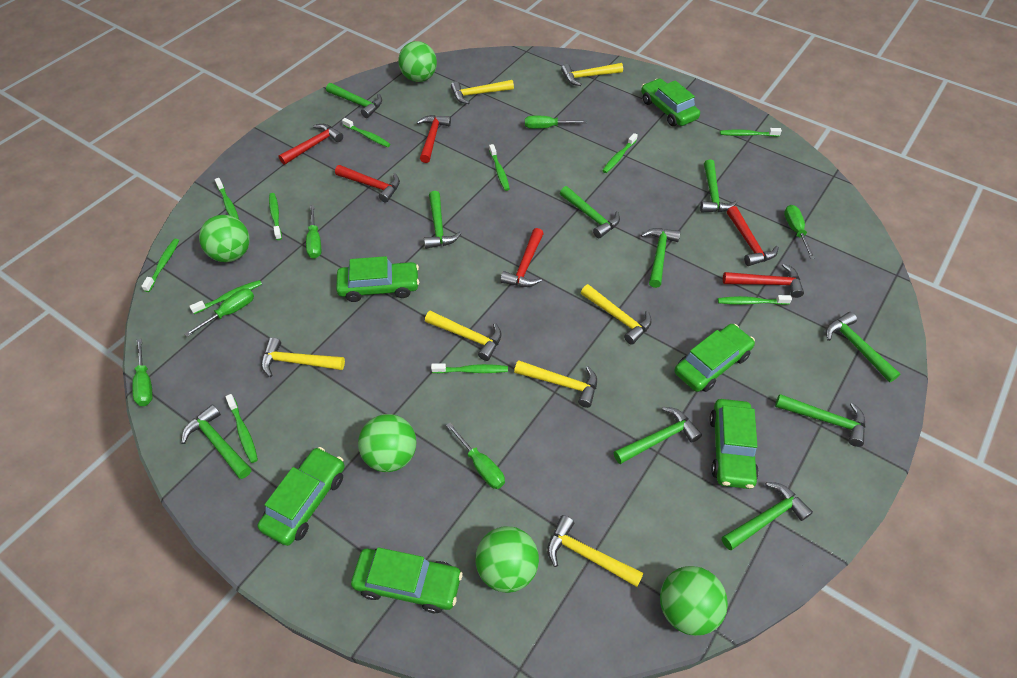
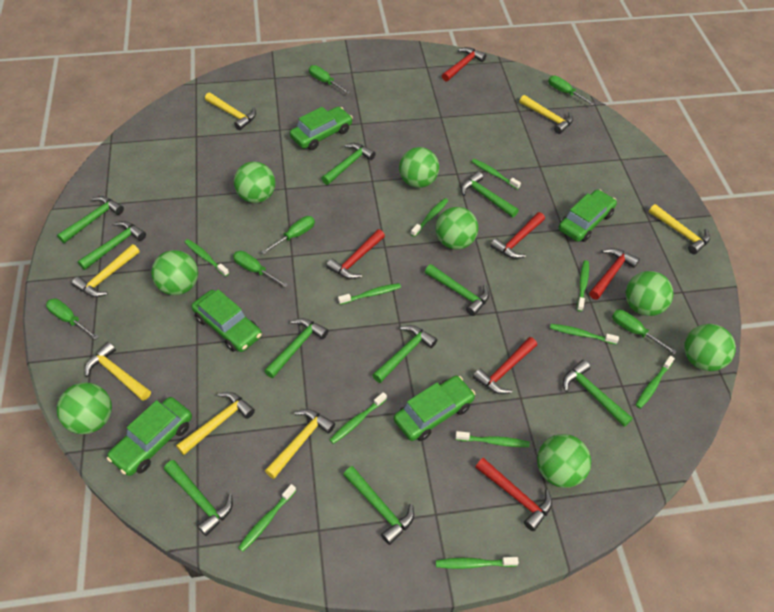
green ball: [199,215,250,262] [358,414,416,472] [398,41,437,82] [475,526,539,593] [660,566,728,636] = 5 -> [57,382,112,434] [151,250,198,295] [234,162,275,203] [399,147,439,188] [436,207,478,250] [537,434,591,488] [626,271,673,316] [684,324,736,371] = 8
green car: [258,447,345,546] [336,256,419,302] [351,547,463,613] [641,79,700,126] [674,324,755,392] [709,399,759,489] = 6 -> [107,397,192,476] [192,289,262,352] [290,107,353,150] [394,375,475,441] [559,189,617,242] = 5

